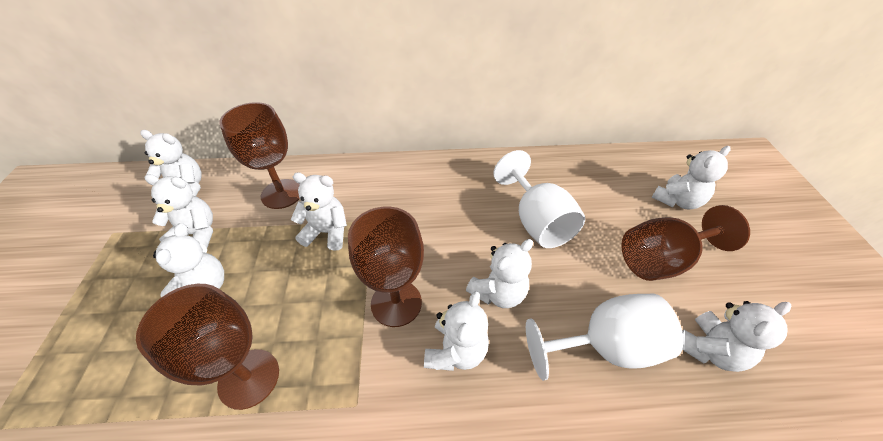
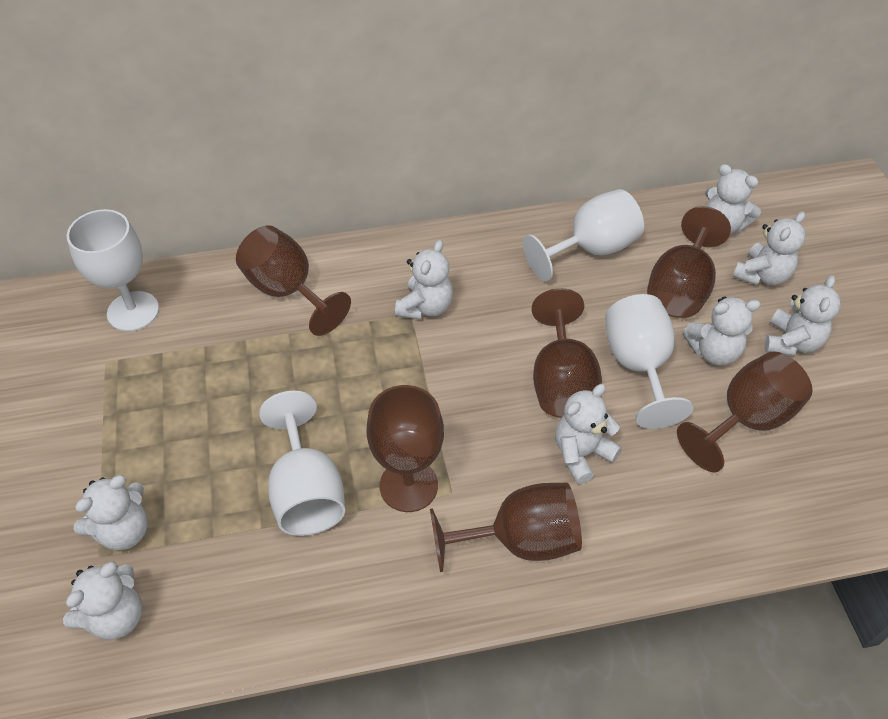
brown goblet: [136,284,279,410] [219,102,300,209] [348,207,424,327] [621,205,750,281] = 4 -> [236,225,351,336] [366,385,444,512] [430,483,582,572] [532,288,602,418] [647,206,731,318] [677,351,813,472] = 6
white goblet: [493,150,585,248] [526,294,683,381] = 2 -> [67,209,159,332] [259,391,345,536] [523,189,644,281] [605,294,693,429] = 4

